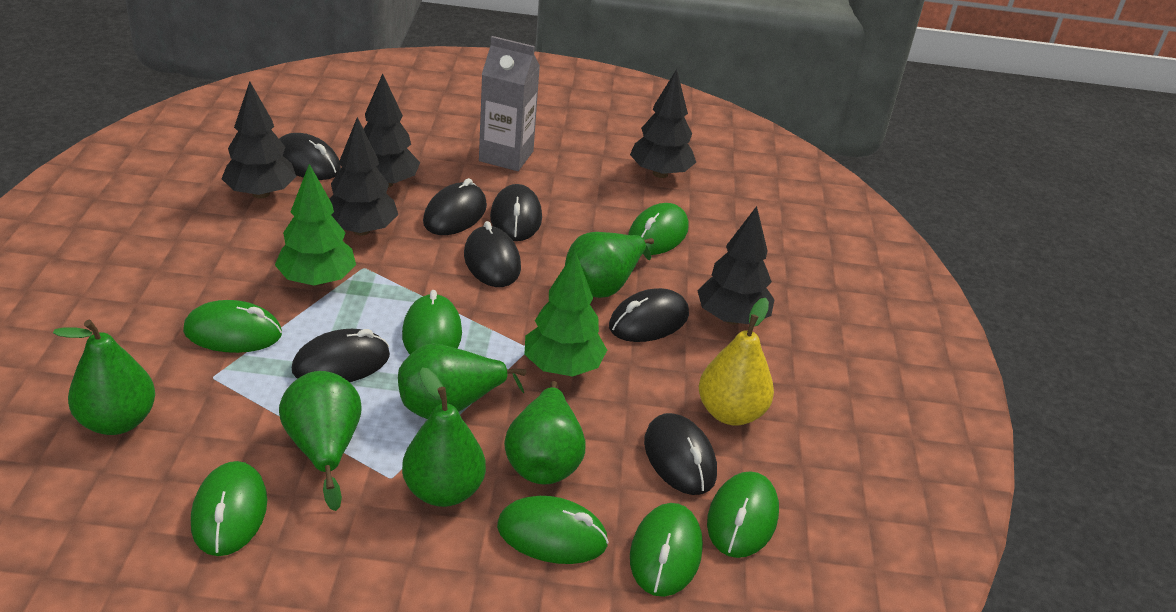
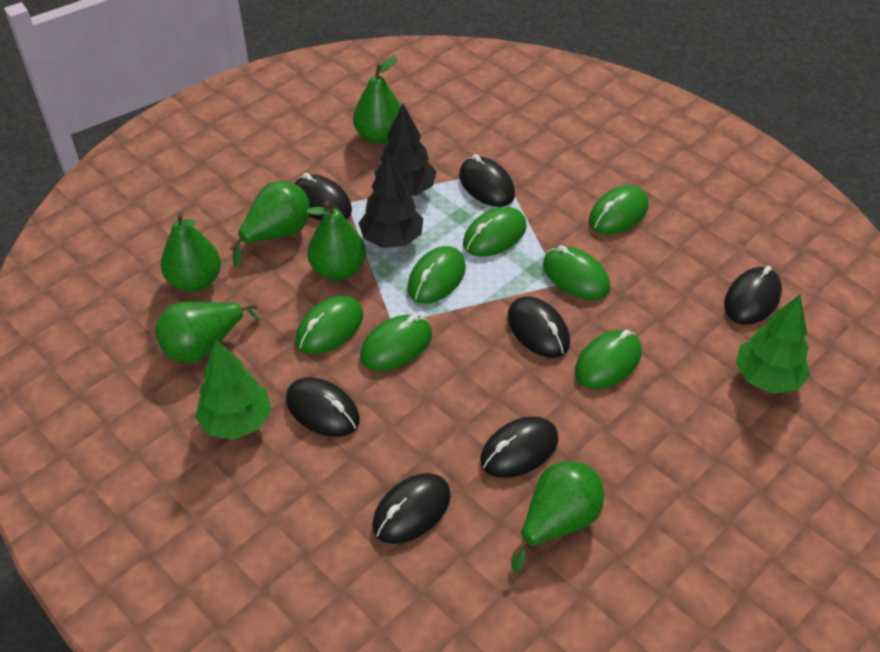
black tree: [221,81,297,199] [330,117,398,236] [364,73,420,188] [630,69,696,178] [697,206,775,325] = 5 -> [359,153,423,248] [374,104,437,196] = 2
grey carton: [479,36,540,171] = 1 -> none = 0
yellow pear: [699,298,774,426] = 1 -> none = 0

